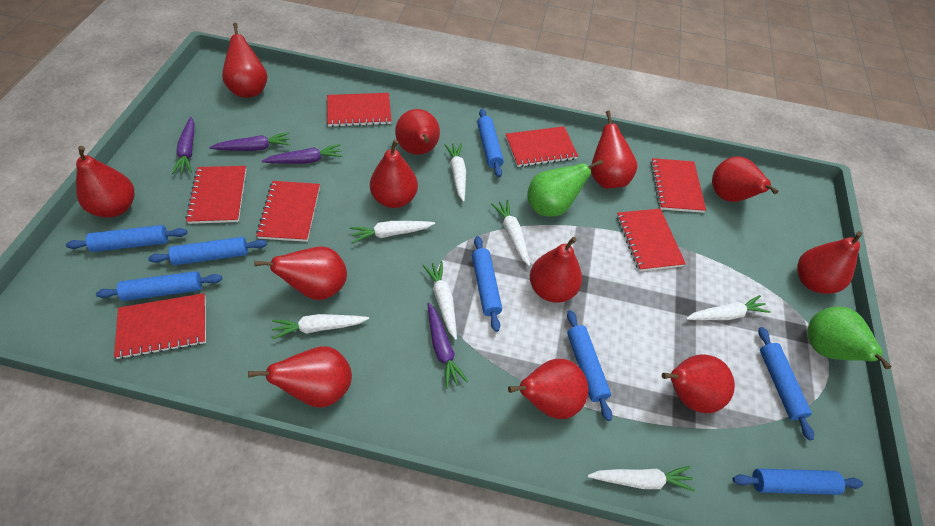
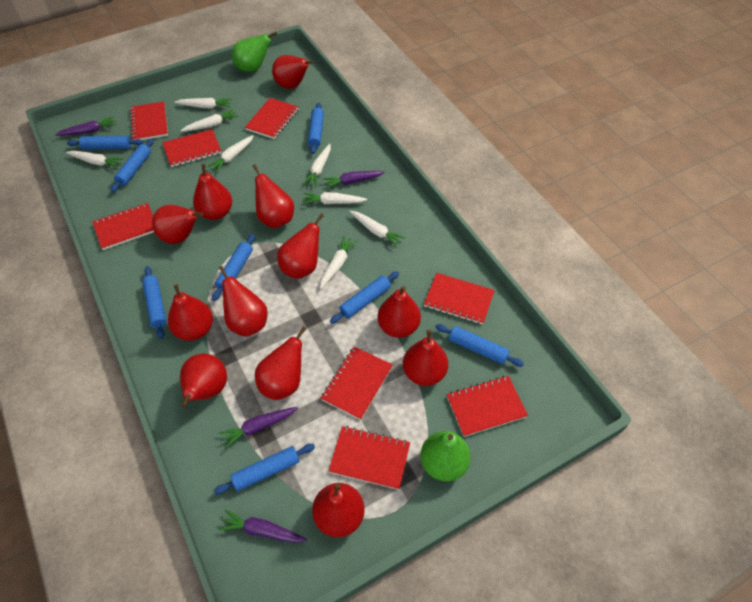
red notebook: [114,293,206,359] [185,166,246,224] [256,181,320,242] [327,93,392,127] [505,126,578,167] [617,209,686,271] [651,158,706,213] = 7 -> [93,203,154,250] [130,101,168,140] [162,129,221,167] [245,98,298,139] [321,346,393,420] [329,426,410,490] [424,273,495,324] [447,376,528,437] = 8
white carrot: [272,314,369,339] [350,221,435,243] [423,261,457,340] [444,143,466,202] [491,200,530,266] [587,466,695,492] [686,295,770,320] = 7 -> [66,151,124,168] [175,98,232,108] [181,109,238,132] [207,135,254,173] [303,144,331,187] [303,192,367,204] [320,236,357,289] [349,211,406,248] = 8

